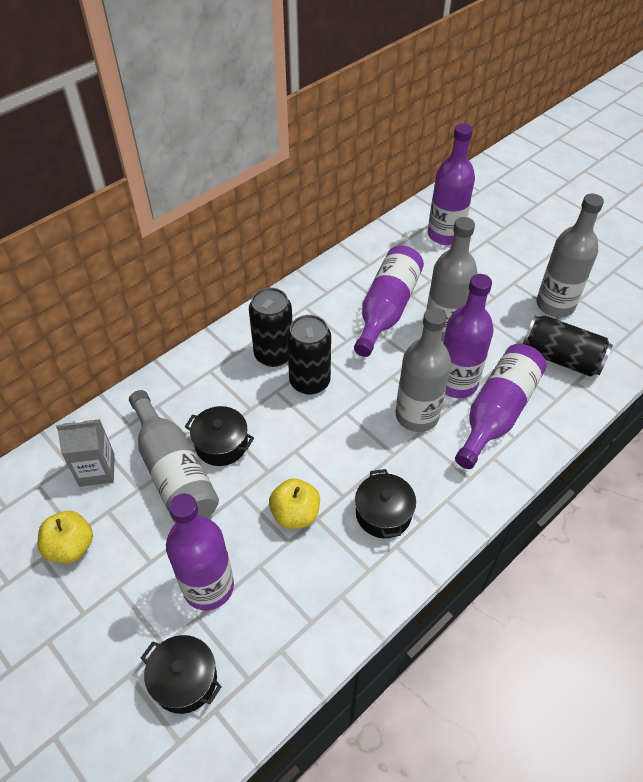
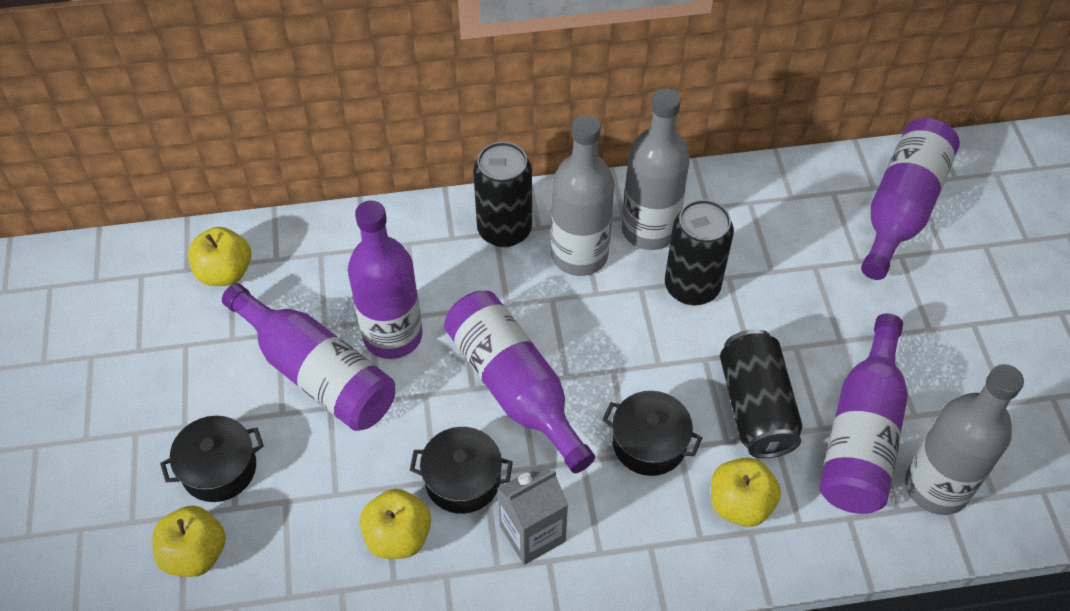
grey bottle: [129,390,219,523] [396,308,451,432] [426,217,477,341] [536,194,604,317] = 4 -> [551,115,614,276] [622,88,690,250] [905,364,1024,515] = 3
yellow apple: [37,511,93,563] [269,478,320,529] = 2 -> [152,506,226,577] [188,227,251,286] [360,489,431,559] [711,458,781,527] = 4

